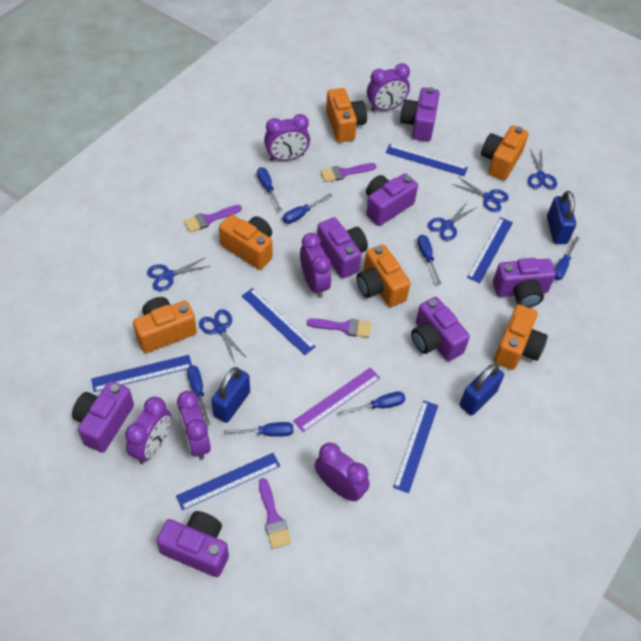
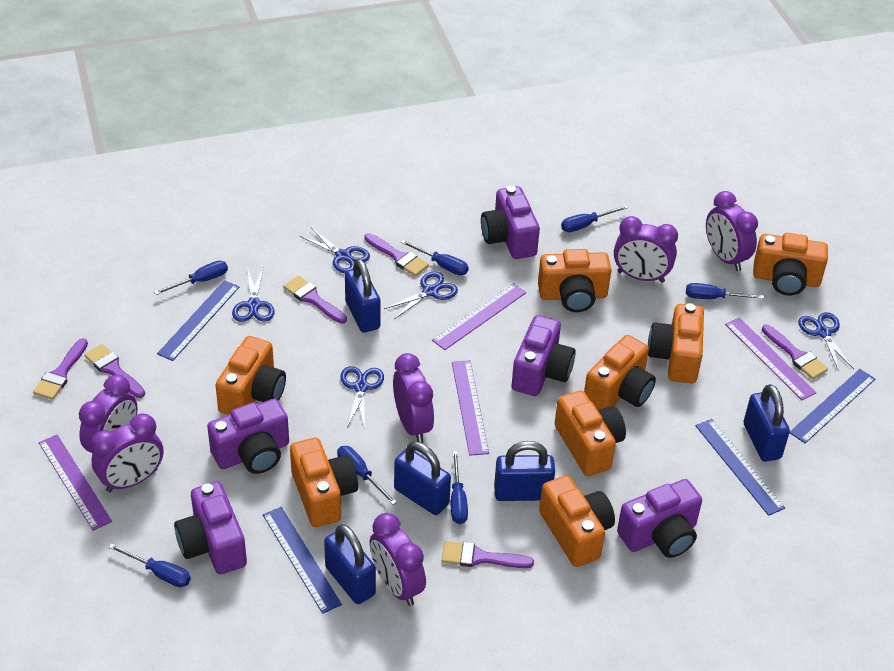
blue padlock: [211,367,250,423] [460,363,504,415] [547,191,576,244] = 3 -> [324,524,376,604] [345,259,381,333] [394,442,451,515] [494,441,555,501] [743,384,790,462] = 5
blue ruler: [91,355,192,392] [176,453,280,510] [242,288,316,355] [386,144,468,176] [393,400,438,493] [467,217,513,283] = 6 -> [157,280,239,361] [263,507,342,614] [696,419,785,516] [790,369,875,443] = 4
orange camera: [133,297,197,353] [219,215,272,270] [326,88,367,142] [357,244,410,307] [481,125,529,180] [494,304,548,370] = 6 -> [215,336,286,415] [290,438,358,527] [538,249,612,312] [539,476,615,567] [555,390,626,476] [584,335,656,410] [648,303,704,383] [753,233,828,296] = 8
purple brush: [183,205,242,232] [259,478,291,549] [307,318,371,338] [320,163,376,182] = 4 -> [33,338,88,400] [84,344,145,398] [283,275,347,324] [364,233,429,276] [442,541,534,568] [762,325,828,379] = 6
purple camera: [72,381,134,453] [156,511,229,577] [317,217,368,278] [366,173,418,226] [400,87,440,142] [411,297,470,361] [493,258,556,308] = 7 -> [174,481,247,574] [207,399,289,474] [481,186,540,259] [512,315,576,396] [617,479,702,558] = 5
purple ruler: [293,367,380,432] = 1 -> [39,435,112,531] [432,283,526,350] [452,360,489,456] [725,317,816,400] = 4

